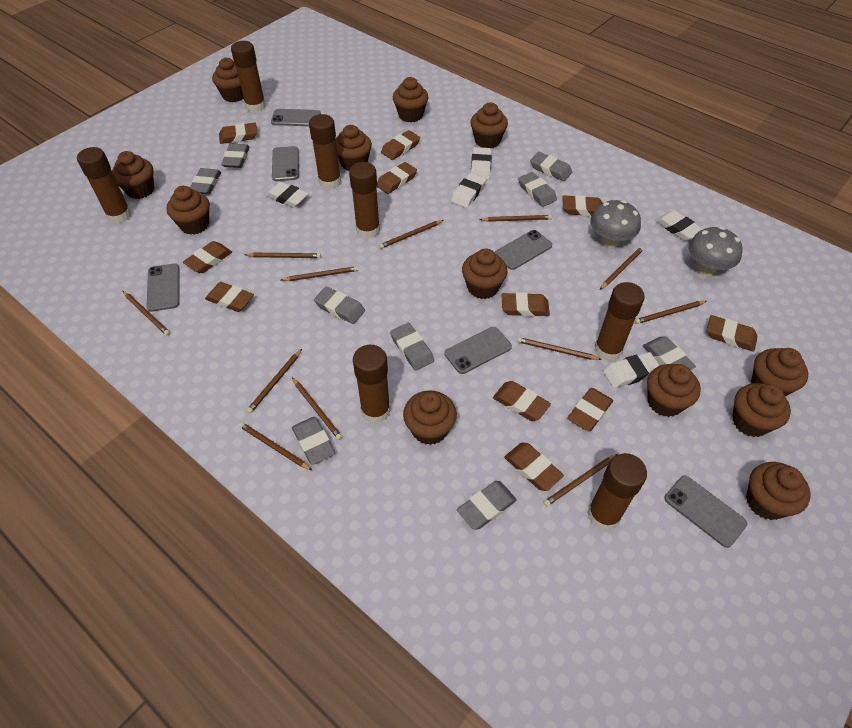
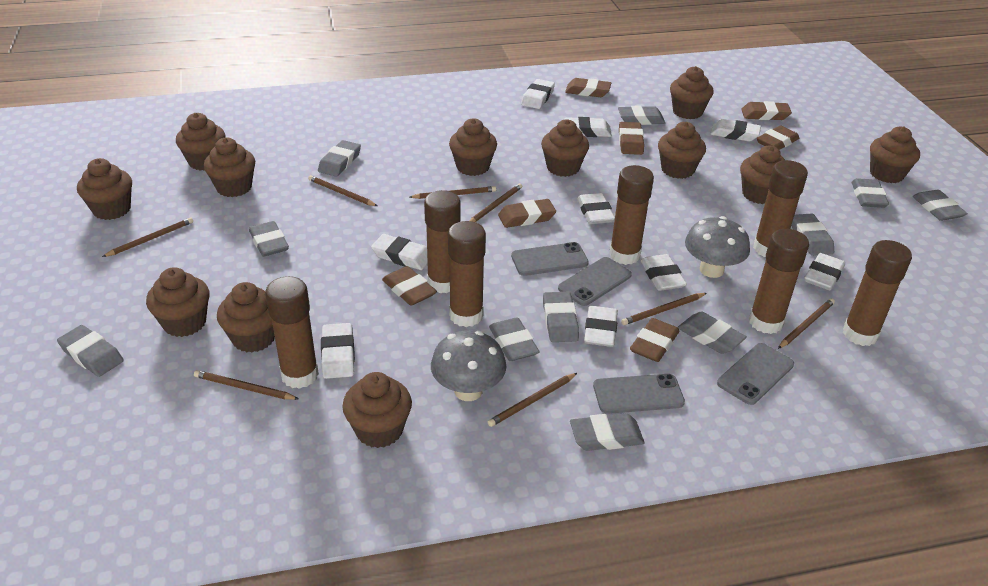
brown eraser: [183,241,232,273] [205,282,254,312] [219,122,257,144] [377,162,417,194] [381,130,420,160] [493,381,551,421] [501,292,550,317] [504,443,564,491] [562,195,602,217] [568,388,613,432] [707,315,757,352] = 11 -> [382,266,437,306] [498,199,556,228] [565,78,611,97] [619,122,644,155] [630,318,680,362] [741,101,792,120] [757,125,799,150] = 7
brown pencil: [123,291,170,335] [239,422,313,471] [245,253,321,258] [247,349,302,413] [281,266,358,281] [292,377,342,440] [379,220,444,249] [479,215,552,222] [517,337,602,360] [543,454,618,506] [600,246,644,290] [635,301,707,324] = 12 -> [102,217,193,257] [194,370,299,400] [308,175,377,206] [410,186,496,199] [470,183,523,222] [488,373,577,427] [621,293,707,325] [778,298,835,349] = 8
grey eraser: [190,168,221,194] [221,144,250,168] [292,417,335,465] [314,287,365,324] [390,323,434,371] [457,481,517,530] [518,172,557,207] [530,152,572,181] [643,336,696,370] = 9 -> [57,325,124,377] [249,221,289,257] [318,140,361,176] [489,317,540,361] [543,292,579,342] [570,413,645,451] [618,106,665,125] [677,311,747,354] [792,214,834,256] [851,178,889,208] [913,190,968,221] = 11
grey phone: [147,264,180,312] [271,109,321,126] [272,146,299,181] [445,327,512,374] [494,230,552,270] [664,475,747,548] = 6 -> [511,242,589,276] [558,257,632,306] [593,374,685,414] [717,343,794,405] = 4
white eraser: [266,182,309,207] [451,173,486,208] [471,147,492,180] [603,352,660,388] [656,210,703,241] = 5 -> [321,323,355,379] [371,234,428,270] [521,79,555,109] [564,117,612,137] [577,193,615,224] [584,306,618,347] [641,254,687,291] [710,119,761,142] [804,253,845,290] = 9

